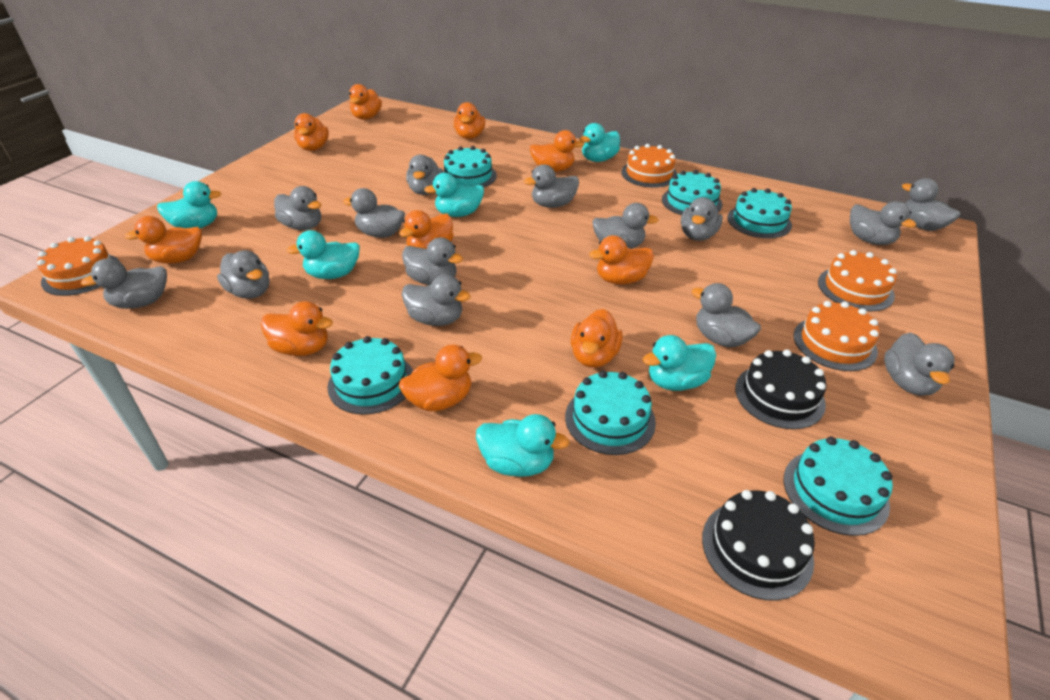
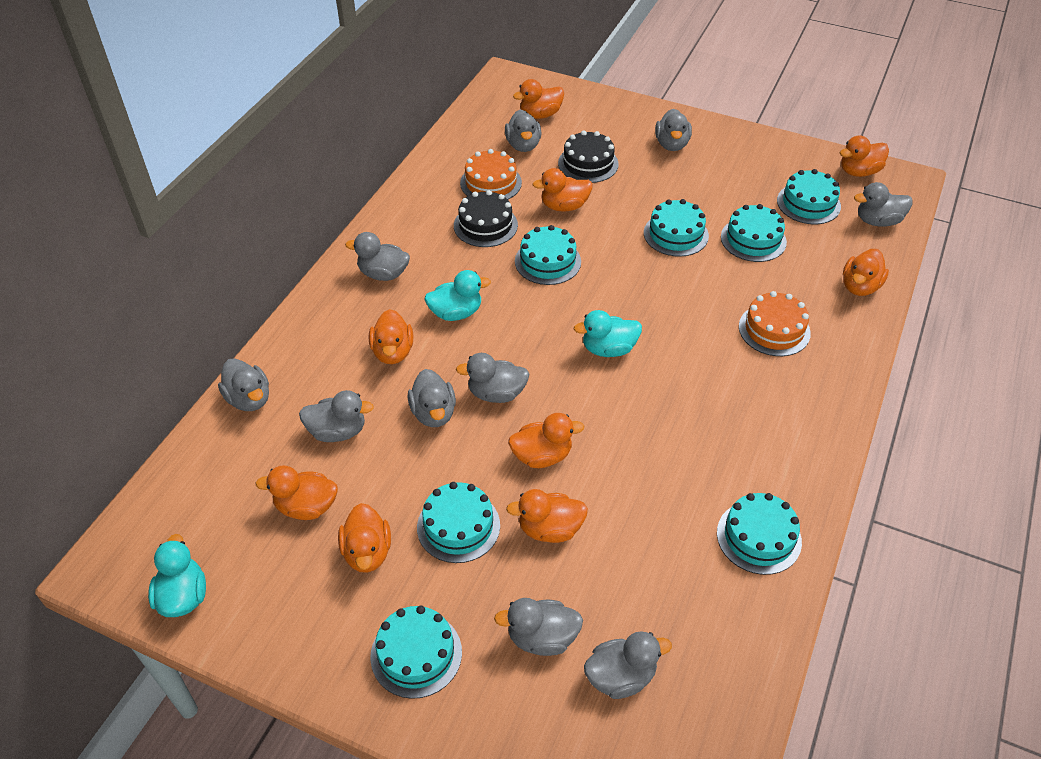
grey duck: [81,258,167,309] [217,250,270,299] [274,186,321,230] [343,188,405,238] [402,237,463,285] [402,274,471,326] [406,154,443,195] [524,164,579,208] [592,203,658,249] [681,197,723,241] [692,283,761,347] [850,201,916,245] [884,332,955,396] [902,178,960,231] = 14 -> [218,358,269,411] [299,390,374,442] [345,232,410,281] [408,369,456,427] [456,353,530,403] [494,598,583,656] [505,109,542,152] [584,631,672,699] [655,109,692,151] [854,182,913,227] = 10
orange cake: [37,236,120,296] [621,144,677,188] [793,301,880,371] [818,250,897,311] = 4 -> [460,149,522,199] [739,291,811,356] = 2
orange duck: [125,216,202,263] [261,301,333,356] [294,113,329,151] [349,84,382,120] [399,210,453,249] [399,344,482,411] [454,102,485,139] [530,130,584,172] [571,309,623,368] [589,235,654,284] = 10 -> [255,465,338,520] [338,503,391,573] [369,309,414,364] [506,489,588,543] [508,413,584,468] [513,79,564,119] [532,168,593,212] [840,135,889,177] [843,249,889,296] = 9
turquoise cake: [327,336,413,415] [443,146,497,187] [565,371,656,455] [662,170,722,215] [727,188,792,238] [784,437,893,536] = 6 -> [370,605,462,699] [417,482,500,563] [515,225,581,285] [644,199,709,257] [717,493,802,575] [721,204,787,262] [777,169,841,224] = 7
turquoise duck: [157,181,221,228] [287,230,360,279] [424,173,484,217] [476,414,570,477] [579,123,620,162] [643,335,716,391] = 6 -> [148,534,206,617] [424,270,491,321] [574,310,642,357] = 3

